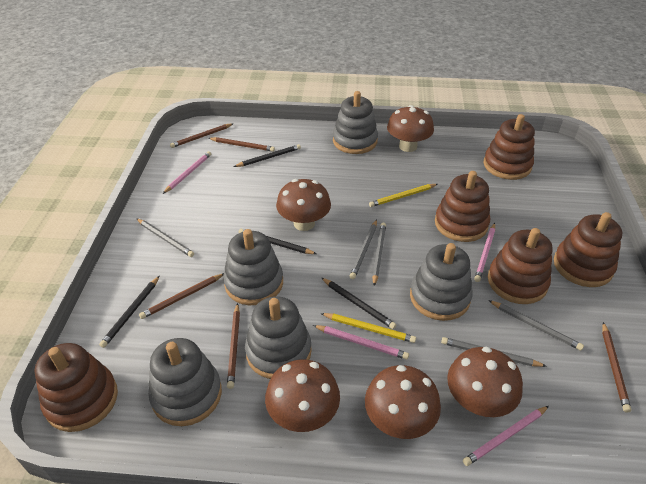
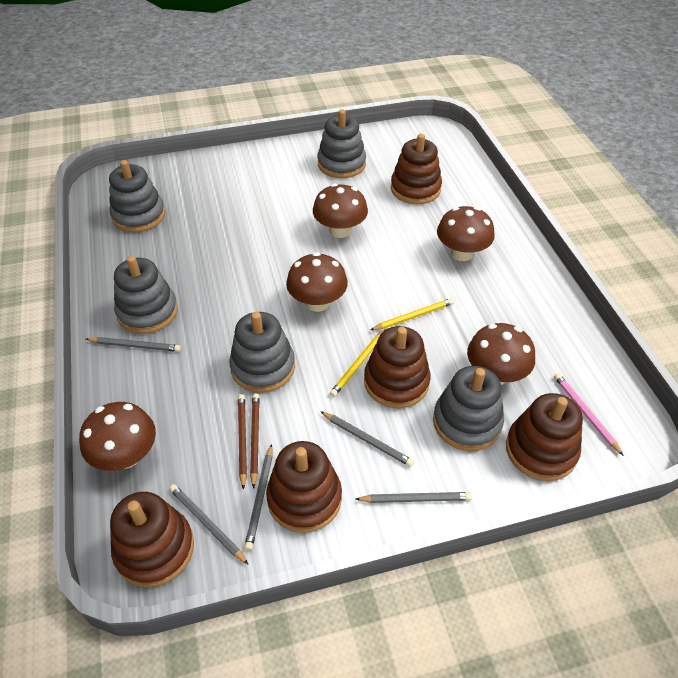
black pencil: [99,276,159,348] [234,144,301,167] [238,229,316,254] [322,278,396,329] = 4 -> none = 0
brown pencil: [139,273,224,319] [170,123,234,148] [209,137,275,152] [227,303,240,389] [602,322,631,413] = 5 -> [238,394,247,490] [250,393,260,489] = 2
pink pencil: [163,151,211,194] [313,325,409,360] [463,406,549,466] [474,223,495,282] = 4 -> [554,373,624,456] = 1

